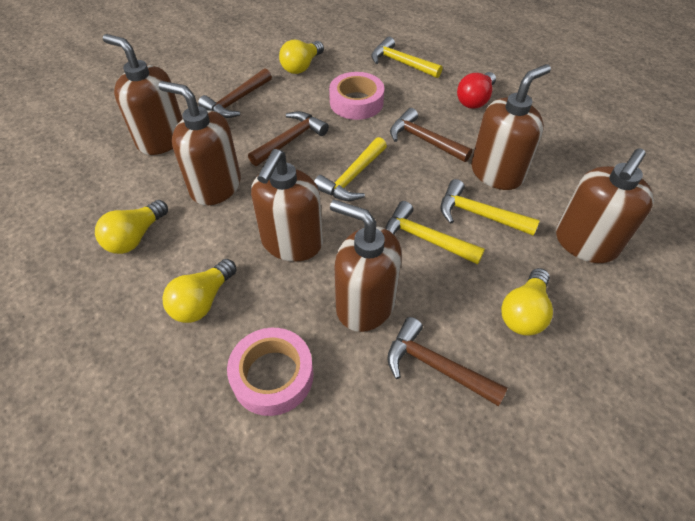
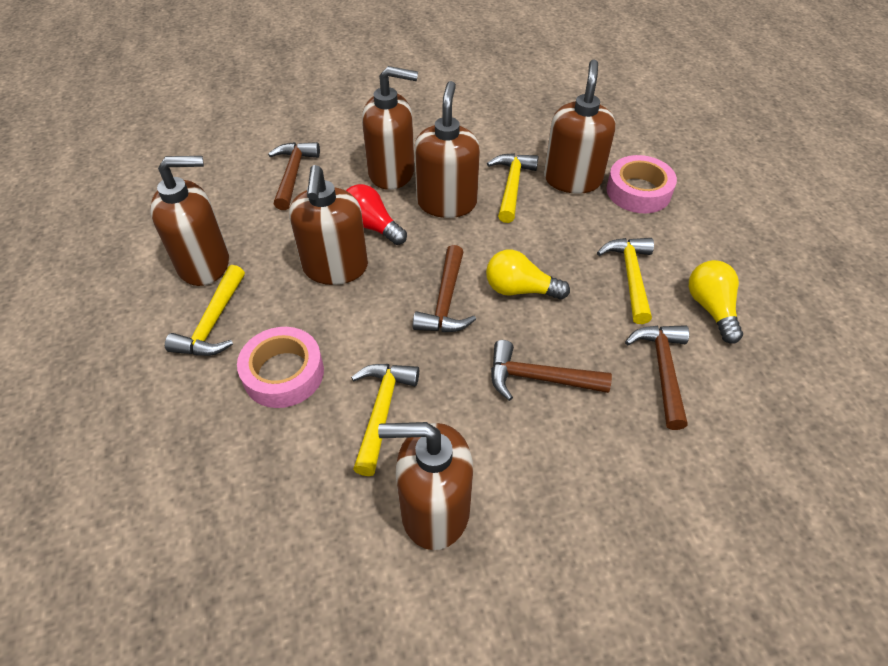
yellow light bulb: [95,200,168,254] [162,259,237,323] [279,40,324,74] [501,268,553,336] = 4 -> [486,250,570,300] [689,260,743,344] = 2

